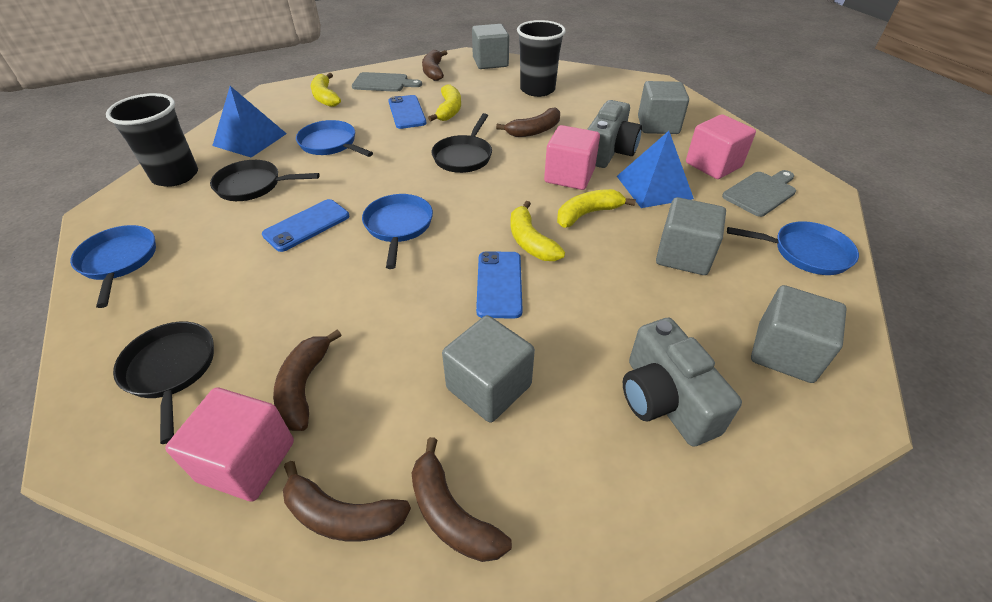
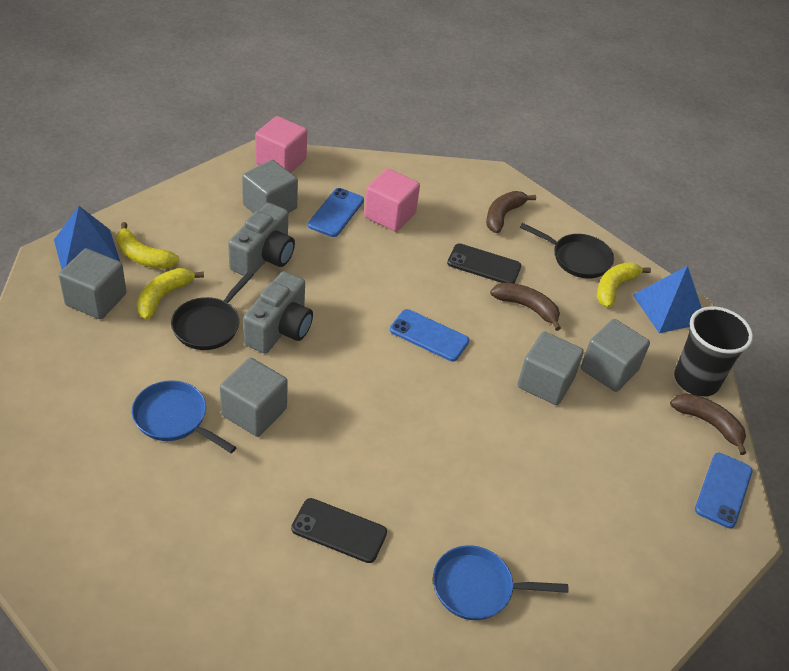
black cup: [106,93,198,187] [517,20,566,97] = 2 -> [674,306,753,397] = 1
black pan: [113,322,214,444] [210,160,319,201] [432,113,492,173] = 3 -> [171,271,254,350] [520,223,614,279] = 2
black phone: none = 0 -> [291,498,387,563] [447,243,521,283] = 2
blue pan: [70,225,156,308] [296,120,373,157] [362,194,433,269] [727,221,859,275] = 4 -> [132,380,237,453] [433,545,568,620] = 2
brown banana: [273,329,342,431] [283,461,411,541] [412,437,512,562] [422,50,447,81] [496,107,560,137] = 5 -> [486,191,536,233] [490,283,561,331] [670,393,746,455] = 3
grey cutting board: [352,72,422,92] [722,170,796,217] = 2 -> none = 0
pink cube: [165,388,294,502] [544,125,600,190] [686,114,756,179] = 3 -> [255,116,307,173] [364,169,420,232] = 2
yellow banana: [311,73,341,107] [428,84,461,121] [510,201,565,261] [557,189,636,228] = 4 -> [116,222,179,269] [137,268,204,320] [597,262,651,308] = 3

